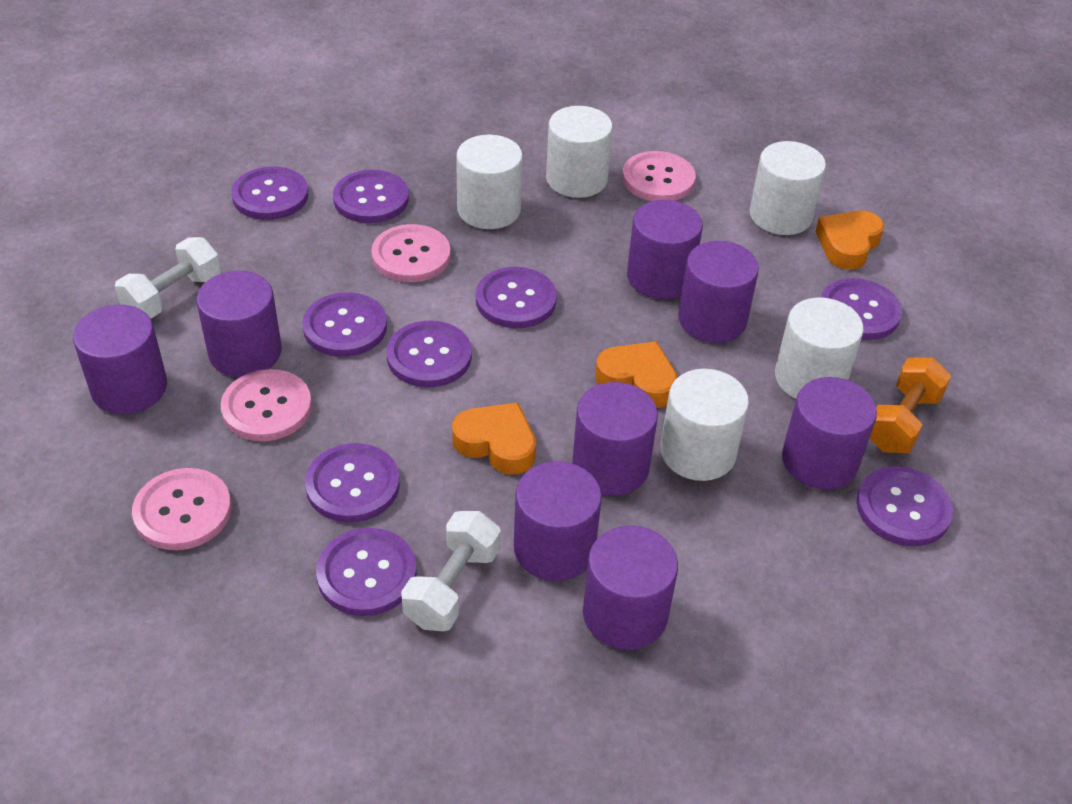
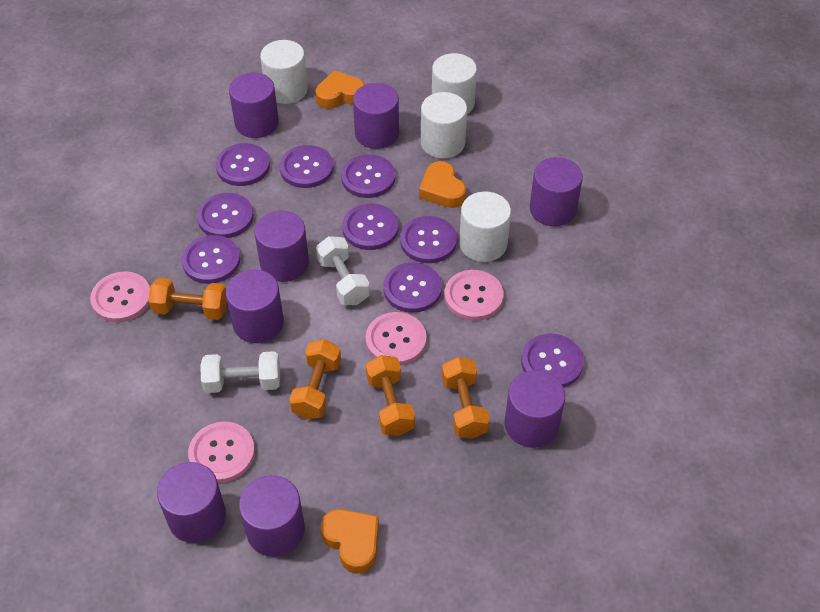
orange dumbbell: [870,357,951,453] = 1 -> [148,278,227,320] [289,339,341,419] [366,355,415,436] [442,357,490,439] = 4
white cylinder: [456,135,523,229] [546,106,613,198] [660,369,749,481] [750,141,826,235] [775,297,864,399] = 5 -> [260,40,308,104] [421,92,467,158] [432,53,477,114] [459,192,511,262] = 4

